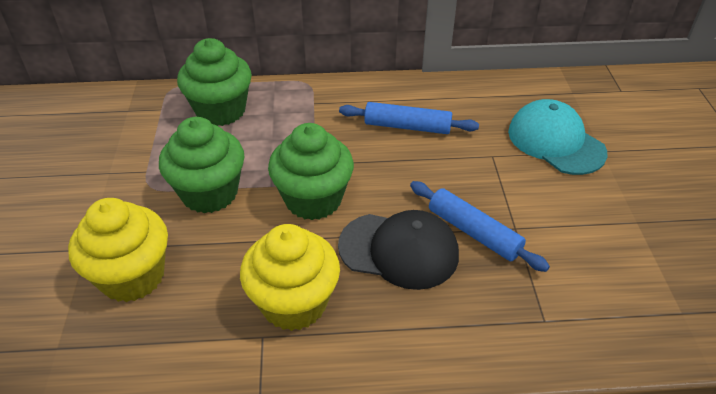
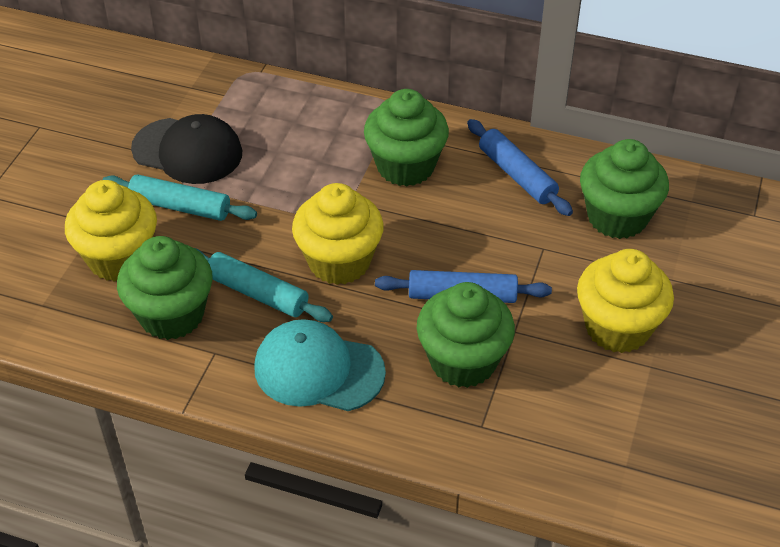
green cupcake: [159,117,245,213] [177,38,252,126] [268,123,354,220] = 3 -> [117,236,213,340] [364,89,449,187] [417,282,515,388] [580,139,669,239] = 4
turquoise rolling pin: none = 0 -> [103,174,257,221] [195,248,333,322] = 2
yellow cupcake: [68,198,168,302] [240,224,340,331] = 2 -> [65,180,157,282] [292,183,384,285] [577,249,674,353] = 3

